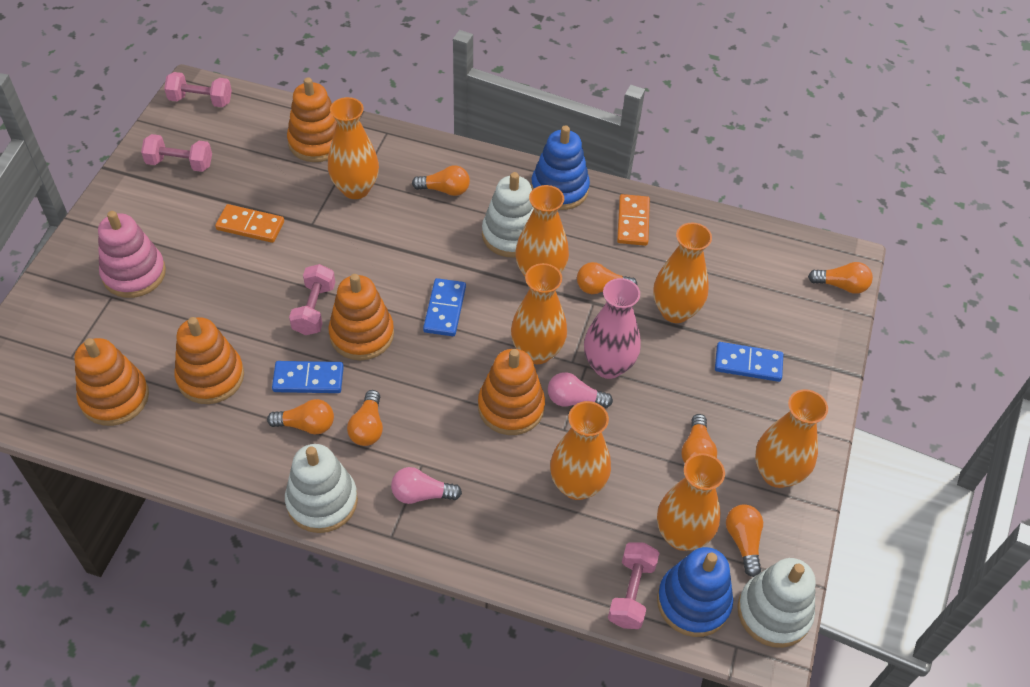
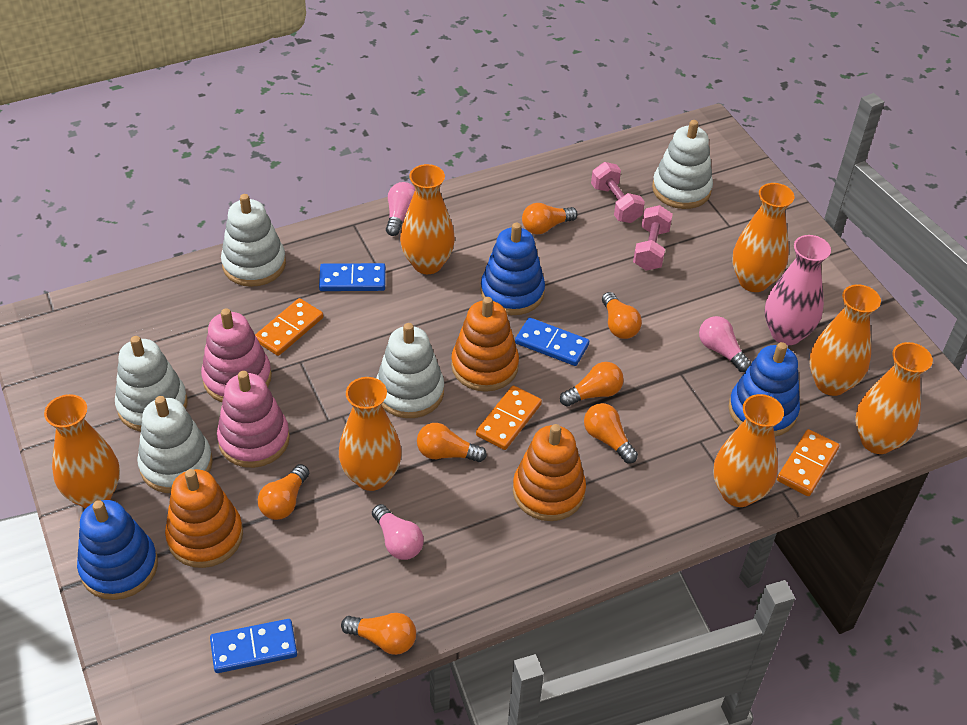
blue stacking toy: [531,125,590,210] [657,547,733,637] = 2 -> [77,500,158,600] [481,223,545,315] [728,342,800,437] = 3
orange domino: [215,204,284,243] [617,194,650,246] = 2 -> [255,298,323,356] [476,385,542,450] [777,429,839,496] = 3
orange stacking toy: [75,338,149,426] [175,317,244,404] [287,77,337,162] [329,274,394,360] [478,349,545,435] = 5 -> [165,469,243,568] [451,297,519,392] [513,424,586,521] = 3
pink dumbbell: [141,134,212,172] [164,72,232,107] [289,264,335,335] [608,542,659,629] = 4 -> [591,162,645,223] [633,205,673,271] = 2
pink light bulb: [391,467,462,504] [548,372,613,408] = 2 -> [372,504,424,560] [386,182,415,236] [699,316,751,372] = 3
pink stacking toy: [98,211,166,298] = 1 -> [201,308,272,402] [217,371,290,468] = 2
white stacking toy: [285,444,358,533] [482,172,534,258] [737,558,816,648] = 3 -> [115,336,188,432] [137,396,213,493] [221,194,286,287] [376,323,444,418] [652,120,713,209] = 5

